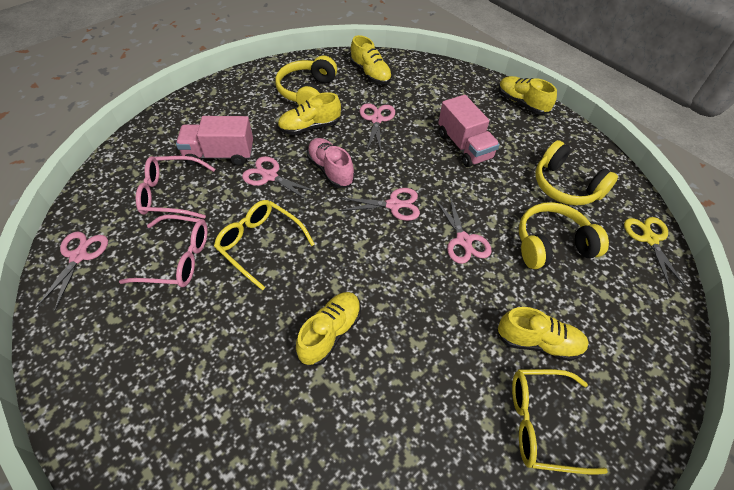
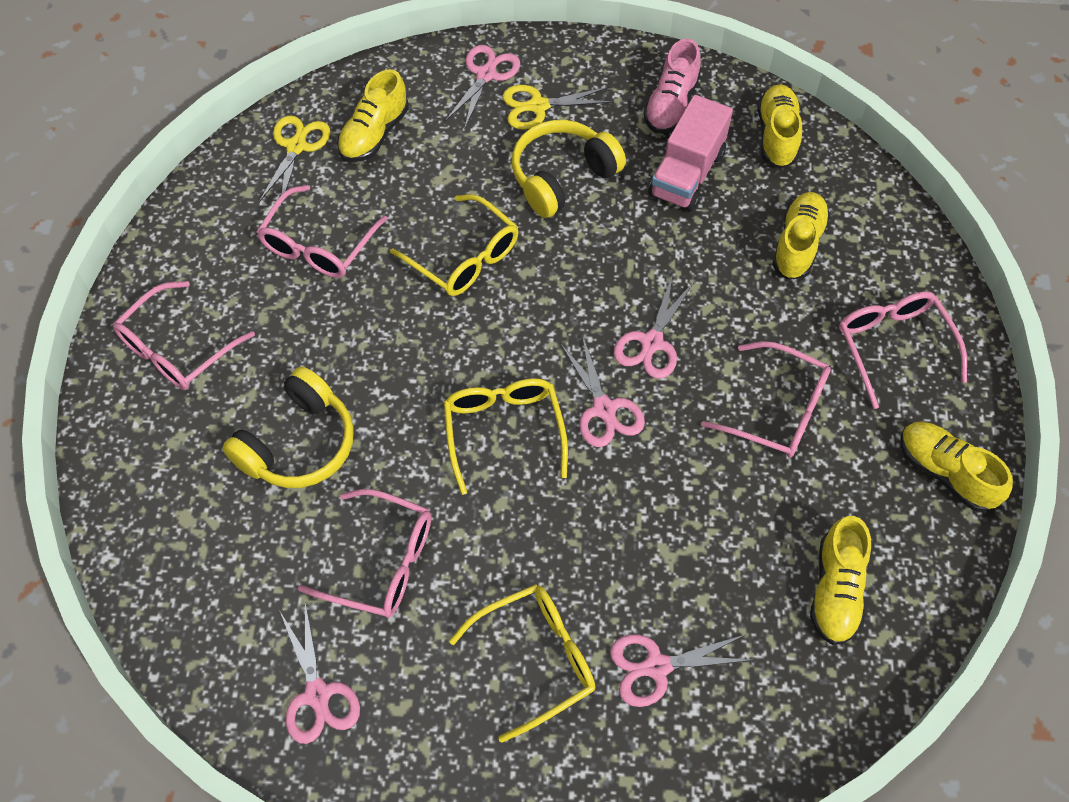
pink glasses: [119,215,208,287] [136,156,215,219] = 2 -> [113,281,255,390] [257,185,388,278] [298,489,431,618] [701,341,831,458] [839,291,967,409] = 5
pink truck: [176,116,253,166] [438,95,500,167] = 2 -> [649,95,733,211] = 1
yellow glasses: [214,200,315,291] [512,369,608,475] = 2 -> [390,194,519,296] [444,378,568,495] [449,584,595,743] = 3
yellow headphones: [275,56,337,106] [519,202,609,269] [535,140,618,206] = 3 -> [222,366,354,488] [512,120,626,218] = 2
yellow scissors: [624,217,686,288] = 1 -> [259,115,331,207] [502,85,614,130] = 2

